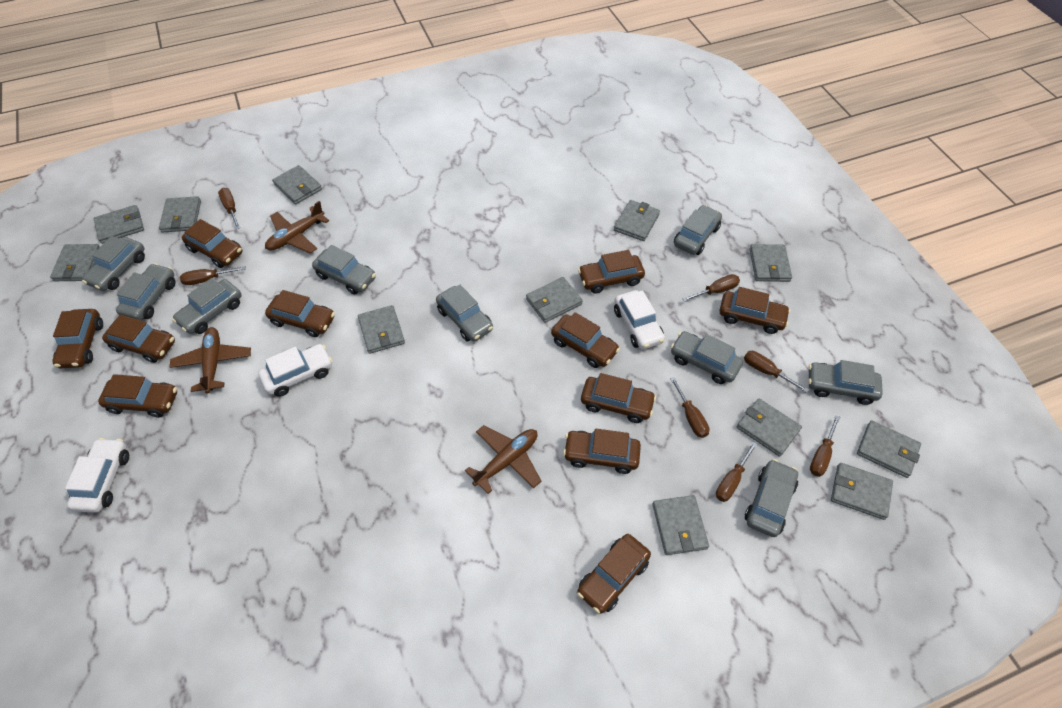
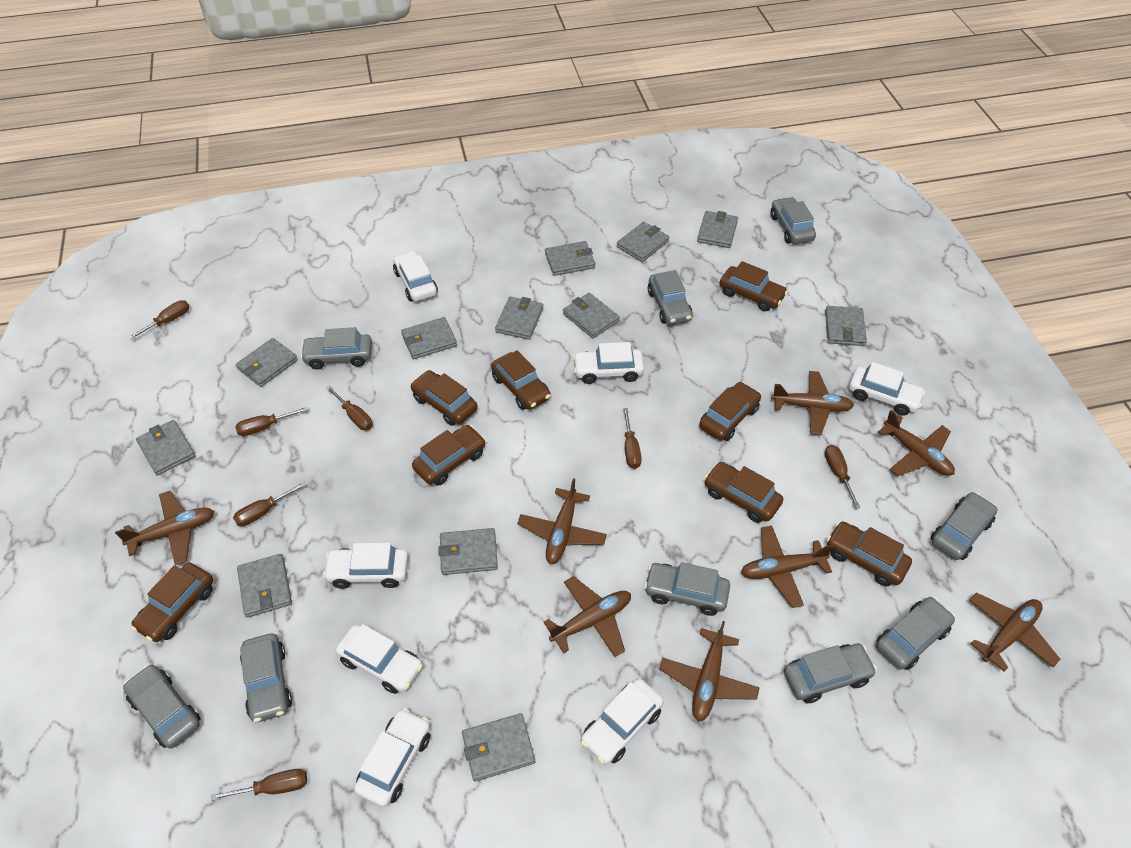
brown car: [52,309,103,368] [98,374,177,418] [102,315,175,363] [182,219,242,268] [265,290,335,337] [551,312,620,368] [563,429,641,474] [577,534,651,613] [578,250,645,294] [581,373,656,423] [720,287,790,334] = 11 -> [131,562,213,642] [410,370,478,426] [412,425,486,485] [491,350,551,410] [699,382,761,441] [704,462,783,523] [719,261,788,311] [827,522,912,587] = 8
brown plane: [170,327,251,393] [265,201,329,253] [465,425,542,494] = 3 -> [115,491,214,565] [517,478,607,564] [543,576,631,657] [659,621,760,721] [741,526,834,608] [771,371,854,435] [877,410,955,476] [969,592,1060,672] = 8
white car: [65,438,129,513] [258,344,333,397] [614,290,665,349] = 3 -> [323,543,408,589] [336,624,423,694] [354,708,430,807] [393,250,438,302] [573,342,644,384] [581,678,663,765] [849,362,926,416] = 7

